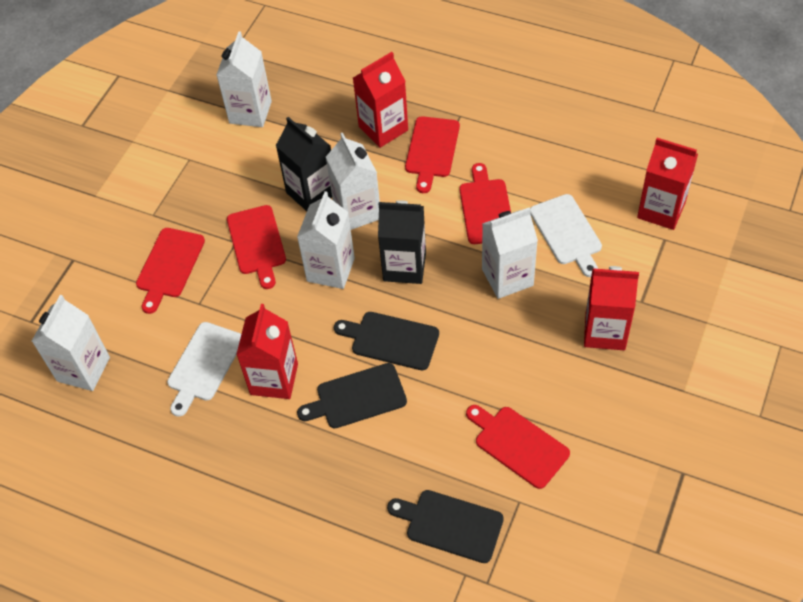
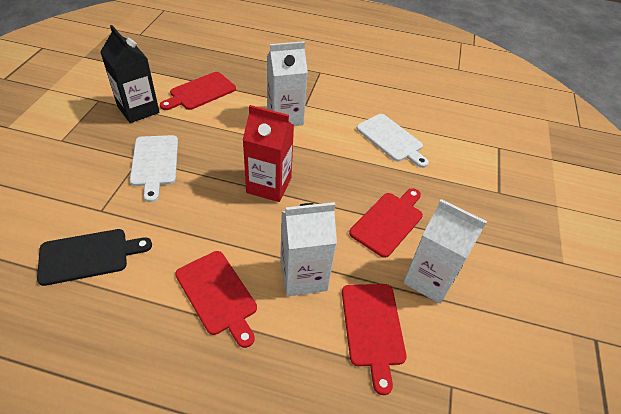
black carton: [276,117,332,211] [378,200,426,284] = 2 -> [100,25,160,123] = 1
black cutting board: [297,363,407,429] [334,312,439,370] [387,490,504,563] = 3 -> [37,229,152,286] = 1
red carton: [236,304,298,399] [353,52,408,148] [584,266,639,350] [637,138,698,230] = 4 -> [243,105,294,202] = 1
red cutting board: [136,228,205,314] [227,205,286,289] [405,116,460,193] [459,163,511,244] [466,405,570,489] = 5 -> [160,72,236,110] [175,251,257,348] [342,284,407,395] [349,188,423,258] = 4
white carton: [32,295,110,391] [216,31,272,127] [297,191,355,289] [326,133,380,230] [482,207,538,299] = 5 -> [267,41,308,126] [280,202,337,296] [403,199,487,304] = 3

